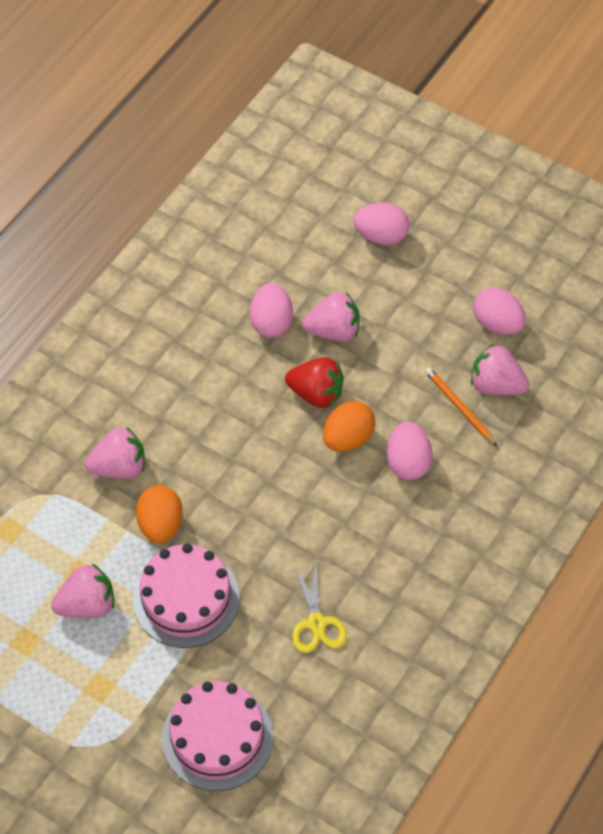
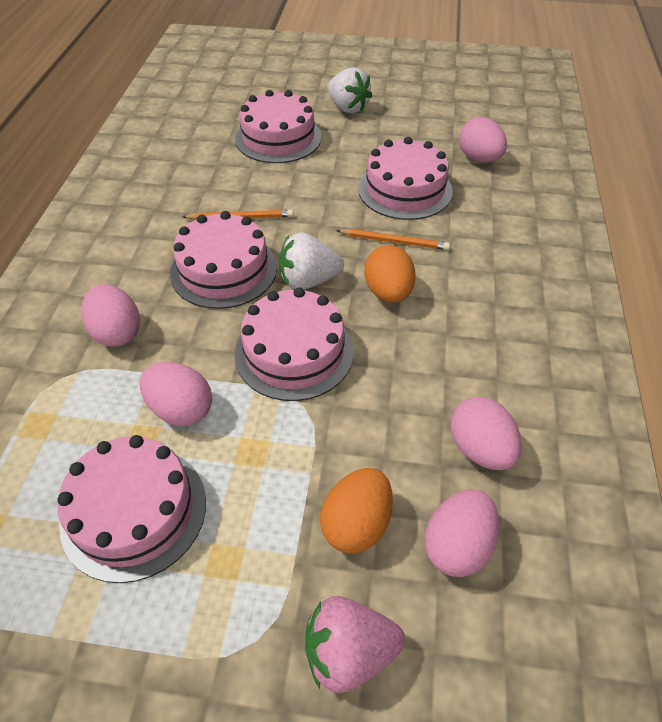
orange pencil: [425,367,497,446] = 1 -> [183,210,293,220] [336,229,450,250] = 2
pink cake: [133,543,240,648] [162,681,273,791] = 2 -> [57,435,206,583] [170,211,277,309] [234,288,354,401] [235,90,322,163] [358,137,453,220] = 5
pink egg: [250,283,293,338] [353,203,409,245] [387,421,433,480] [473,287,526,335] = 4 -> [82,284,140,347] [139,362,212,426] [424,489,499,577] [450,397,522,470] [459,117,507,163] = 5
pink strawberry: [51,564,114,618] [85,427,145,479] [302,292,360,342] [471,344,529,395] = 4 -> [305,596,405,693] = 1
red strawberry: [285,357,344,408] = 1 -> none = 0
white strawberry: none = 0 -> [279,233,344,289] [327,67,372,114] = 2
yellow scissors: [292,564,347,653] = 1 -> none = 0

